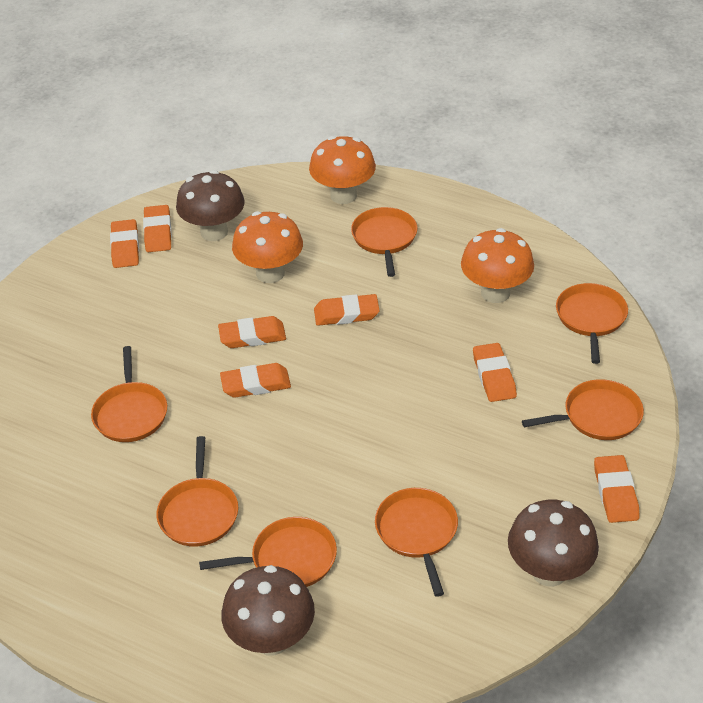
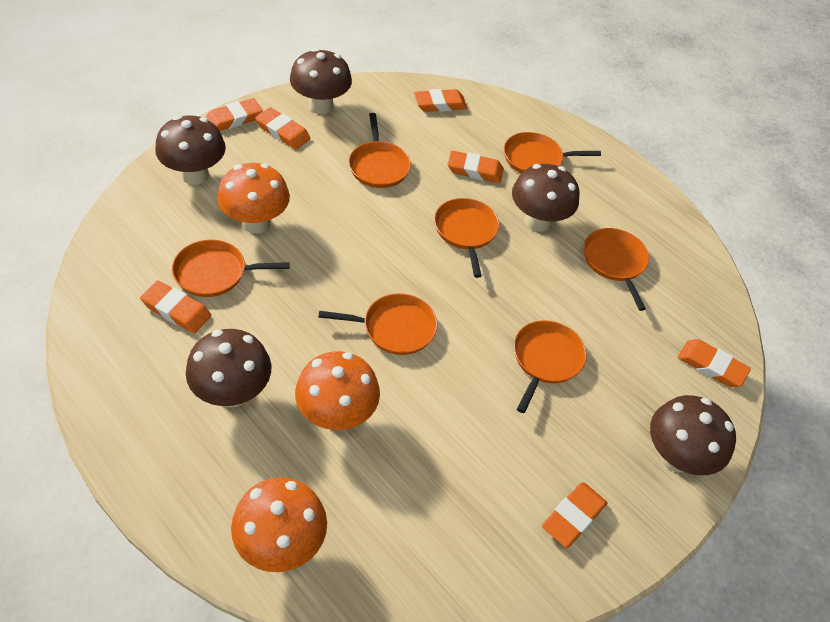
brown mushroom: [176,170,245,241] [221,565,315,656] [508,500,599,587] = 3 -> [155,115,226,185] [186,329,271,407] [290,48,352,114] [512,164,580,232] [650,395,736,475] = 5

